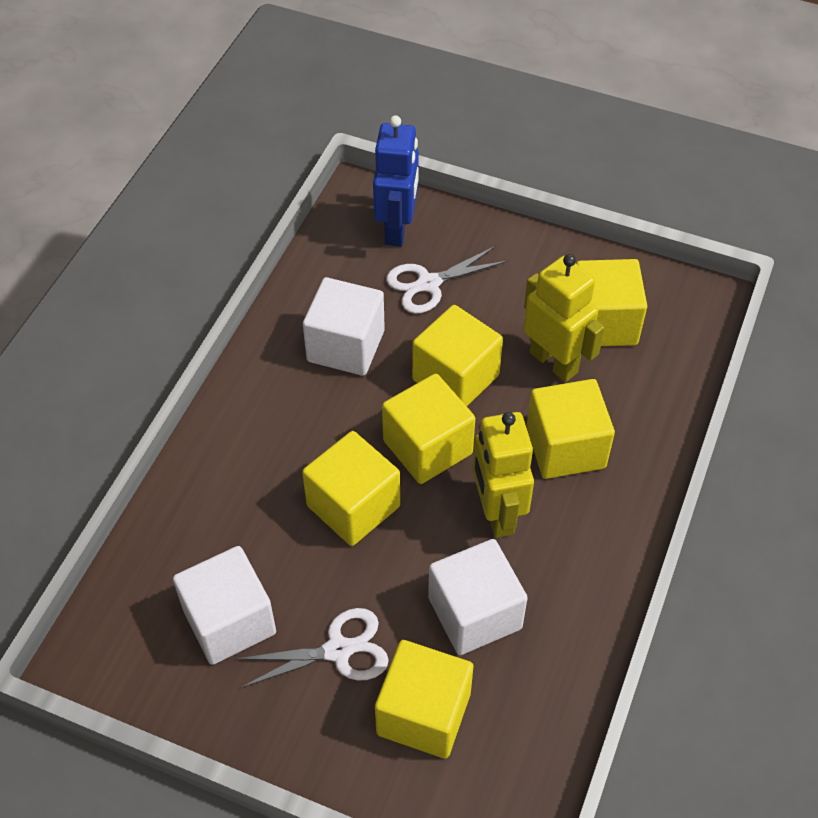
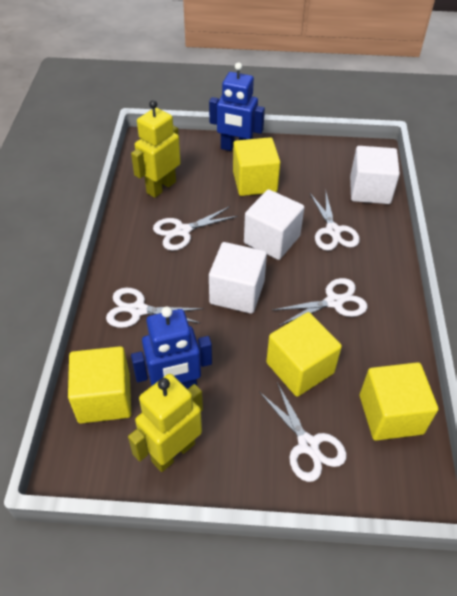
blue robot: [373,115,419,247] = 1 -> [131,307,212,389] [209,62,265,151] = 2
white scissors: [236,608,389,688] [386,246,508,314] = 2 -> [106,288,204,328] [153,206,238,251] [260,382,347,482] [273,278,368,326] [310,190,360,251] = 5
yellow cube: [302,431,400,546] [375,640,473,759] [382,374,475,484] [412,305,503,406] [527,379,615,479] [576,259,647,346] = 6 -> [68,346,131,423] [233,137,280,196] [266,312,342,397] [360,362,438,441] = 4

